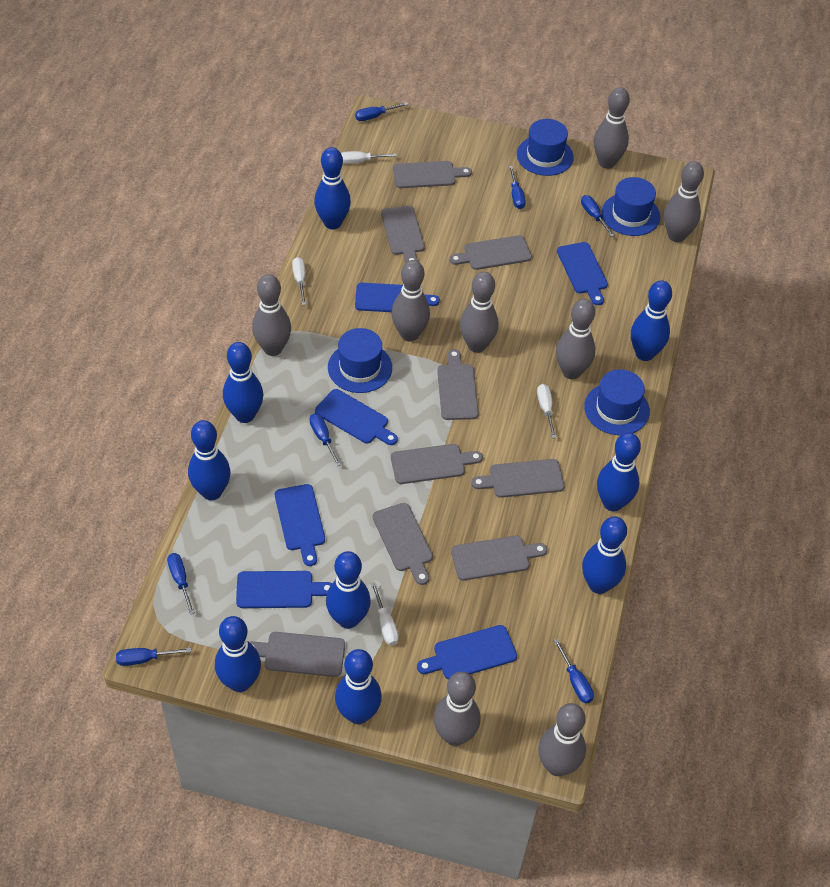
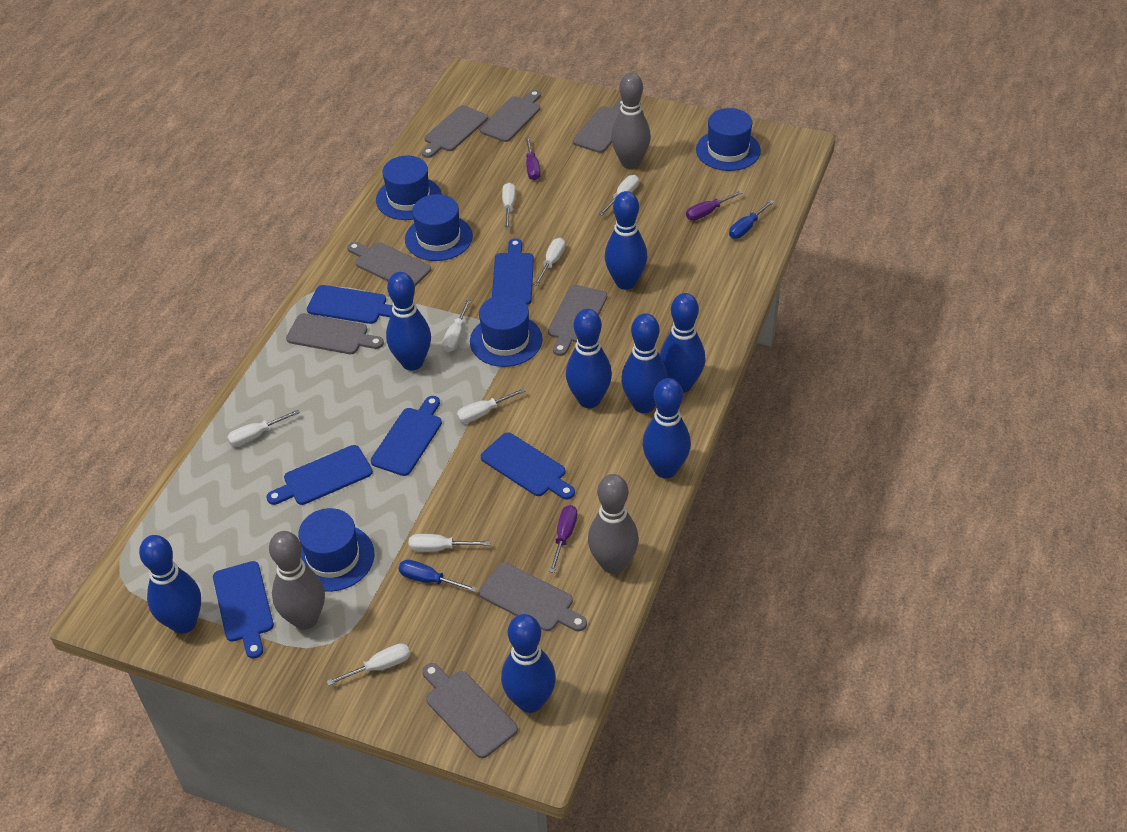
blue bowling pin: [188,420,230,500] [215,616,261,692] [223,342,263,423] [314,147,351,229] [326,551,371,629] [335,649,382,724] [582,517,627,594] [597,433,641,511] [631,280,672,361] = 9 -> [139,535,201,634] [386,272,431,371] [501,614,556,713] [566,309,612,408] [605,191,647,290] [621,313,668,413] [642,378,691,478] [660,293,705,393] = 8
blue hat: [328,328,392,393] [517,119,574,176] [584,369,650,435] [601,177,660,236] = 4 -> [298,508,375,592] [376,156,442,220] [405,194,473,261] [470,295,543,367] [696,108,761,171] = 5
blue screwdriver: [116,648,191,666] [167,553,195,615] [310,413,341,466] [355,102,408,121] [509,166,526,209] [553,639,594,703] [581,195,615,237] = 7 -> [398,560,477,592] [729,200,774,239] = 2
grey bowling pin: [252,274,291,356] [391,260,430,341] [434,672,480,746] [460,272,498,353] [538,703,586,776] [556,299,595,379] [594,87,630,169] [664,161,704,242] = 8 -> [269,531,325,630] [588,474,639,574] [611,73,651,169] = 3
grey cutting board: [249,632,345,677] [373,503,433,585] [381,206,425,263] [391,444,483,484] [393,161,472,188] [437,349,479,420] [449,235,532,270] [451,536,547,581] [471,459,565,498] = 9 -> [286,313,384,354] [347,242,431,286] [422,105,488,158] [422,663,518,758] [479,562,587,631] [480,90,541,142] [548,285,607,356] [573,99,622,153] = 8
purple screwdriver: none = 0 -> [525,137,541,180] [549,505,577,573] [686,191,743,221] = 3
white screwdriver: [292,257,306,305] [341,151,397,164] [371,582,399,646] [537,384,556,438] = 4 -> [227,410,300,446] [326,643,410,686] [409,534,490,552] [442,299,471,352] [456,388,526,423] [502,182,516,229] [534,238,565,286] [599,175,639,215] = 8

